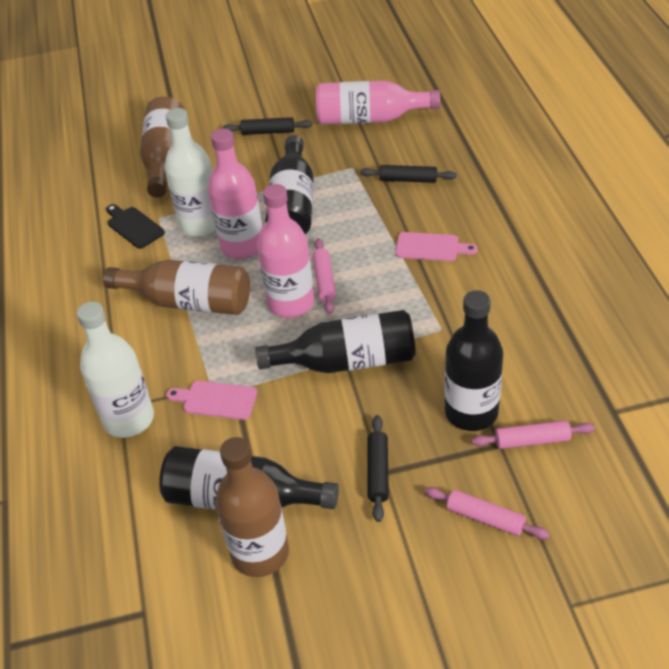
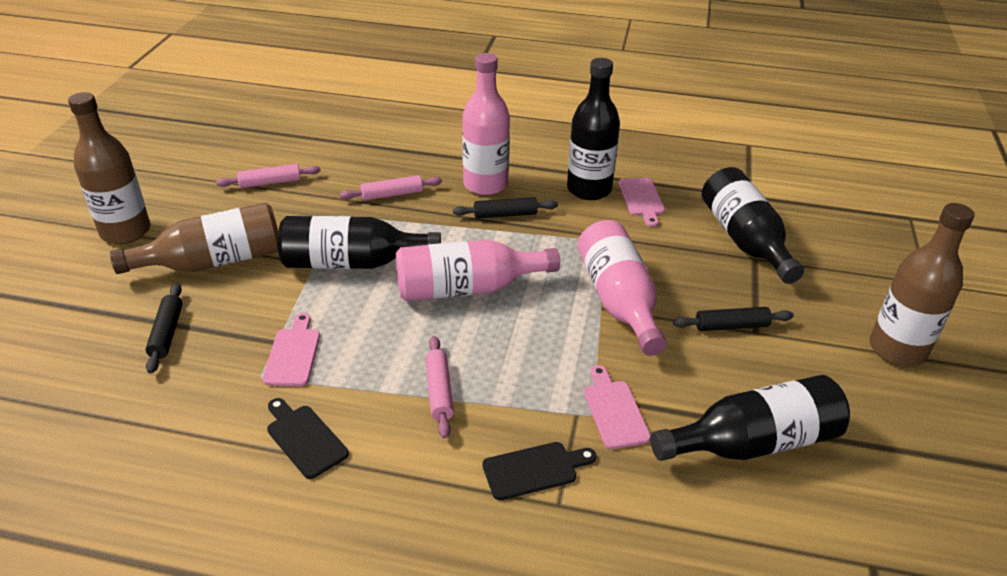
black cutting board: [106,204,165,249] = 1 -> [267,398,349,479] [482,442,597,500] = 2
pink cutting board: [166,381,257,420] [395,232,478,261] = 2 -> [263,313,320,386] [584,365,651,449] [619,178,665,227] = 3
white bottle: [77,302,154,438] [165,108,216,237] = 2 -> none = 0

